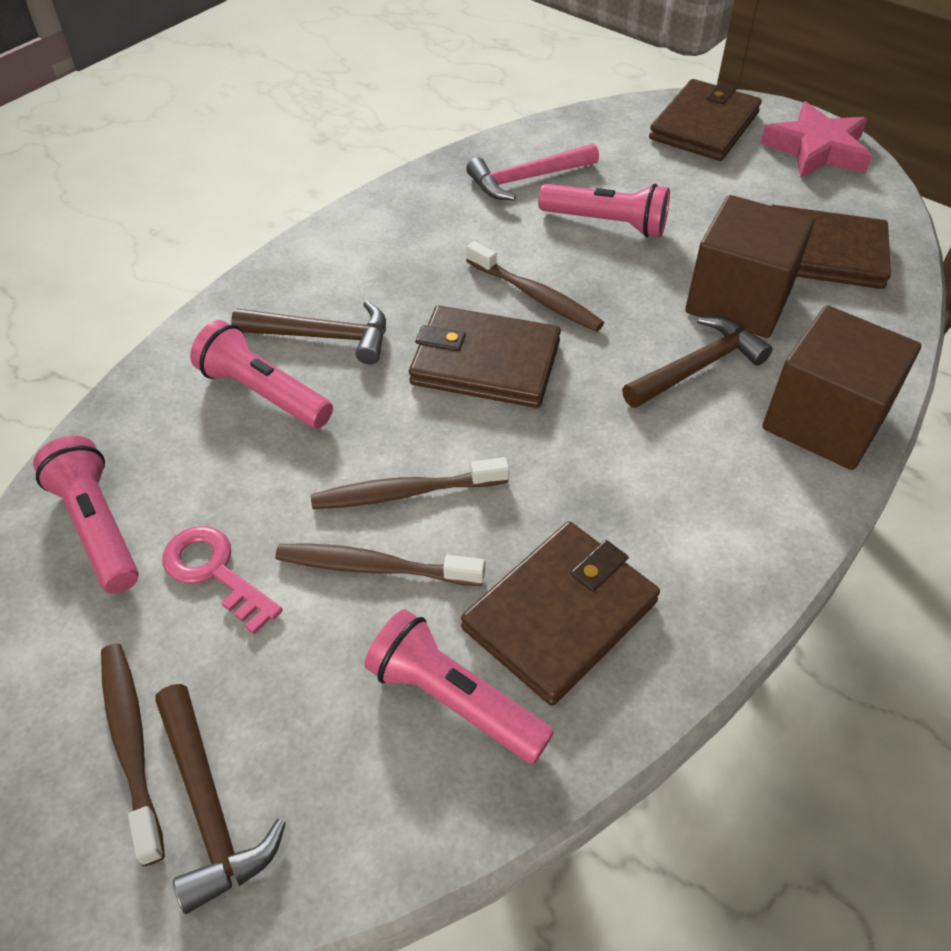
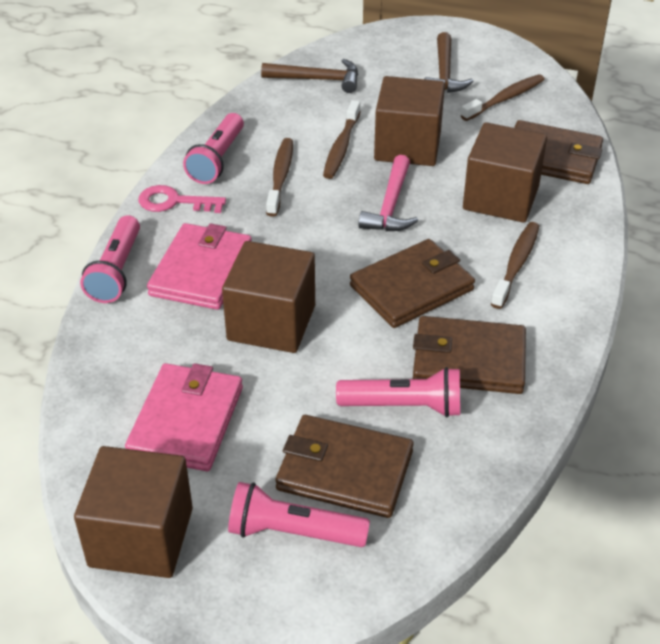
brown cube: [685,195,814,338] [762,305,921,470] = 2 -> [74,446,193,578] [222,241,315,353] [374,76,445,166] [463,122,547,222] = 4
brown hammer: [155,684,286,914] [231,301,386,364] [622,316,773,408] = 3 -> [261,59,358,93] [424,32,474,93] = 2
pink star: [760,102,872,178] = 1 -> none = 0
pink wallet: none = 0 -> [125,363,243,471] [147,223,252,310] = 2

